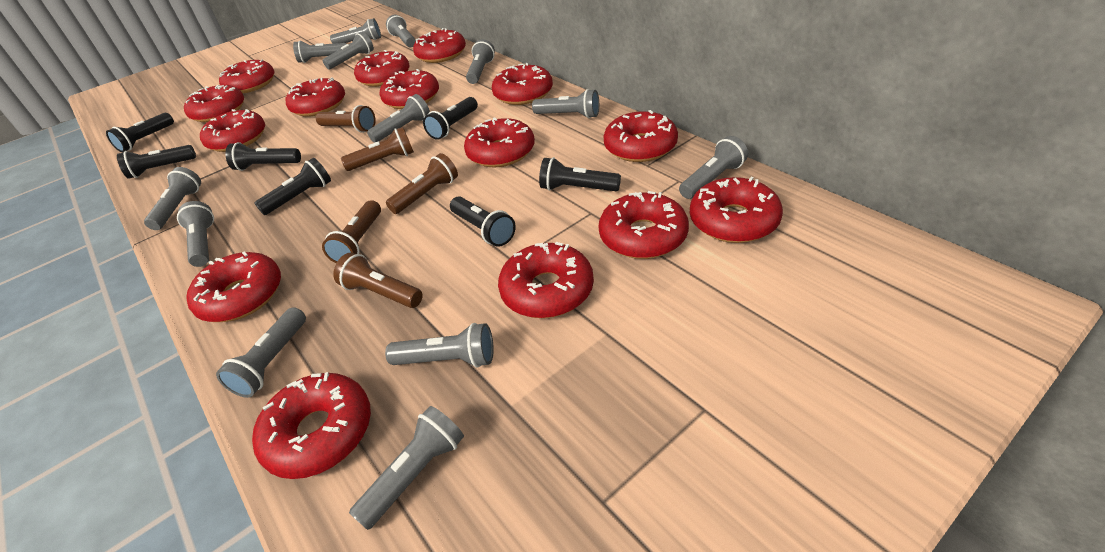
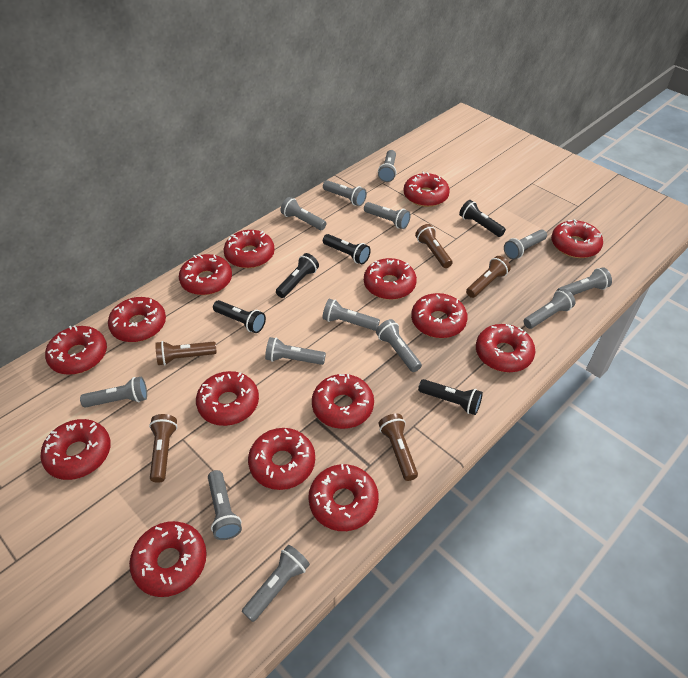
black flashlight: [106,113,174,152] [117,145,196,179] [225,142,301,171] [254,158,331,215] [423,97,478,140] [450,196,516,247] [539,157,621,191] = 7 -> [213,300,266,333] [276,253,319,298] [323,234,371,264] [418,379,483,415] [459,200,506,237] = 5

